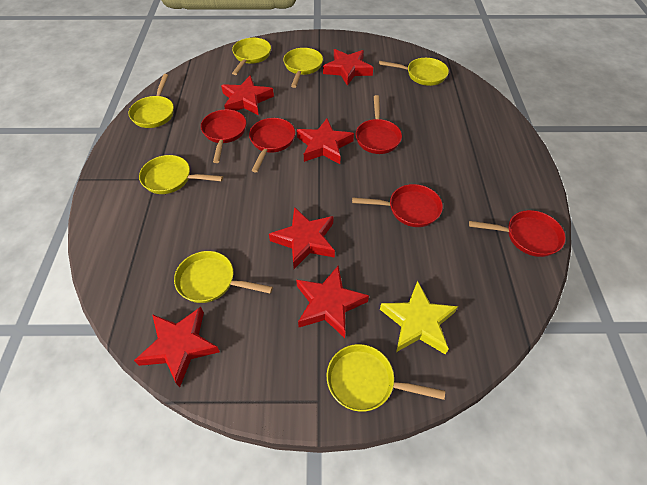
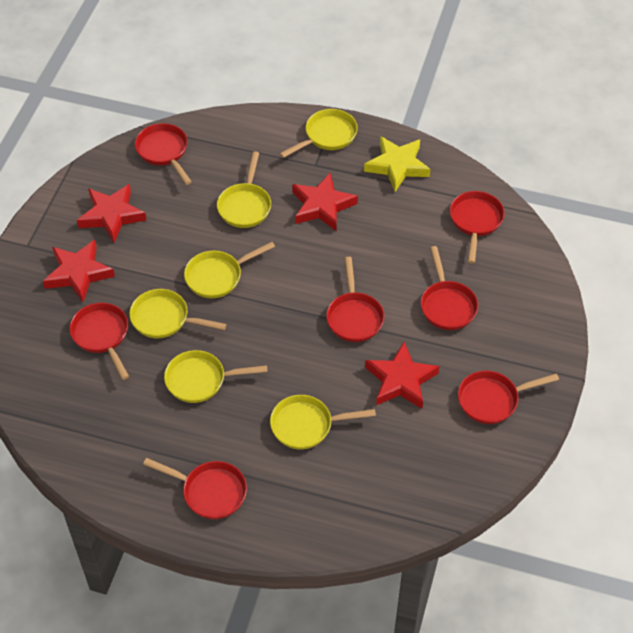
red pan: [201,109,246,163] [249,118,295,172] [352,184,443,227] [356,95,402,154] [469,210,566,257] = 5 -> [69,303,129,380] [135,123,192,185] [143,458,247,519] [326,257,384,342] [421,246,478,330] [450,191,505,264] [458,371,559,424] = 7
red star: [134,307,220,387] [221,75,274,116] [269,207,335,269] [296,266,369,338] [297,118,354,164] [323,49,373,86] = 6 -> [43,240,115,302] [77,184,146,242] [292,173,358,231] [365,342,440,409] = 4
yellow pan: [128,74,174,128] [139,155,223,194] [174,251,273,303] [232,38,271,75] [283,48,323,88] [327,344,445,412] [379,58,449,86] = 7 -> [129,289,226,338] [164,350,268,403] [184,242,275,298] [217,151,271,228] [270,395,376,449] [280,109,358,158] = 6

